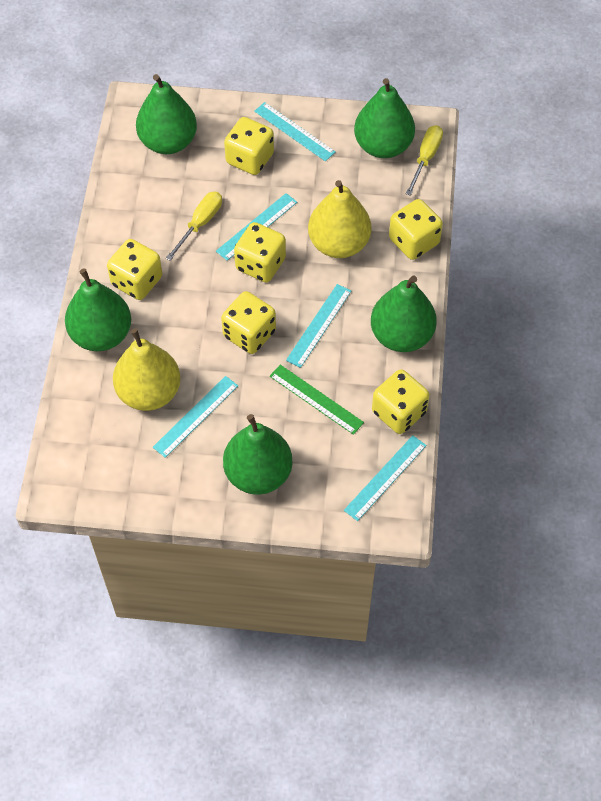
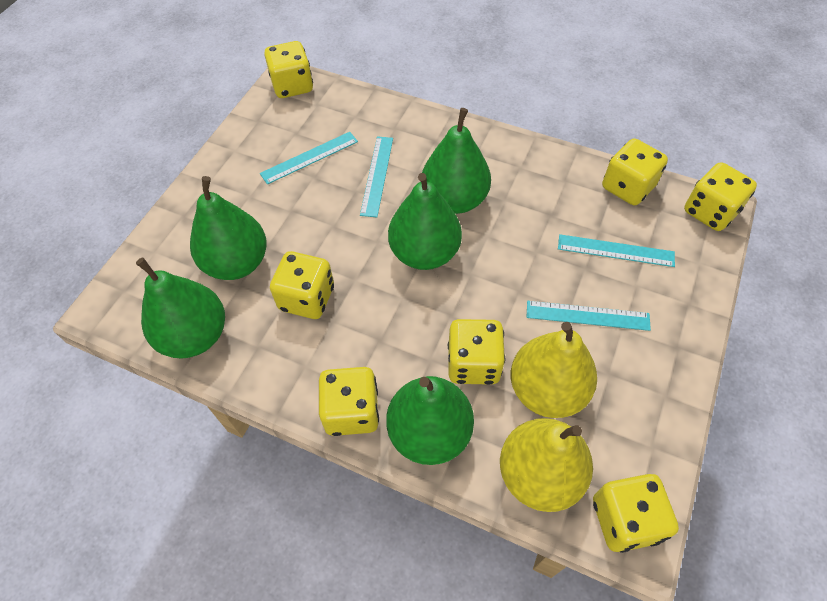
green ruler: [270,365,364,435] = 1 -> none = 0
turquoise ruler: [153,376,238,458] [216,193,297,261] [254,102,335,161] [286,284,351,368] [344,435,427,521] = 5 -> [260,132,358,185] [360,136,393,217] [527,301,651,331] [558,234,675,267] = 4
yellow dice: [107,239,162,300] [221,291,276,354] [224,117,274,175] [234,222,286,282] [372,369,430,434] [389,199,443,260] = 6 -> [264,41,313,98] [270,251,334,319] [319,367,379,436] [448,319,505,385] [593,474,679,553] [602,138,668,205] [684,162,757,231] = 7
yellow screwdriver: [166,192,222,261] [406,125,443,196] = 2 -> none = 0

